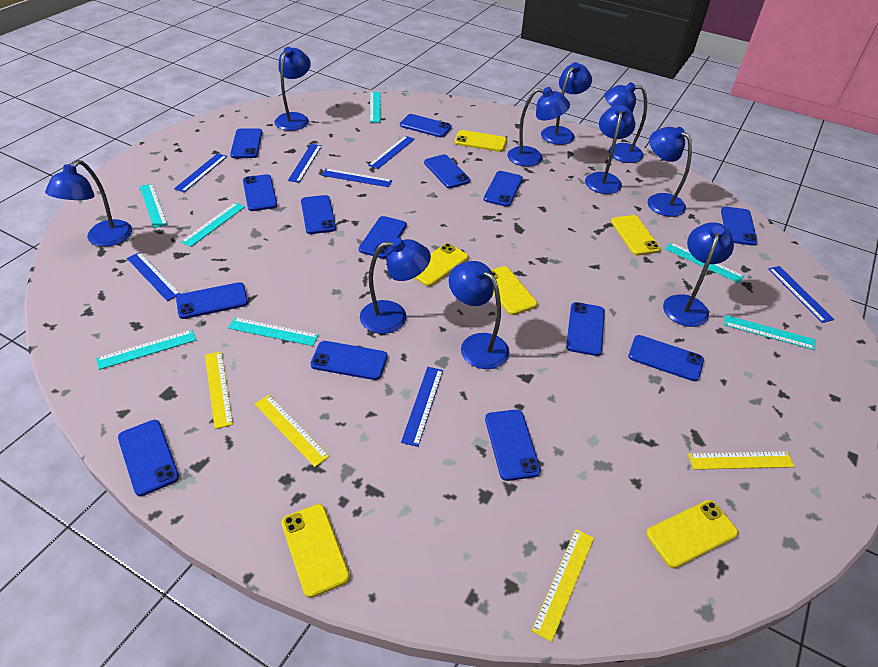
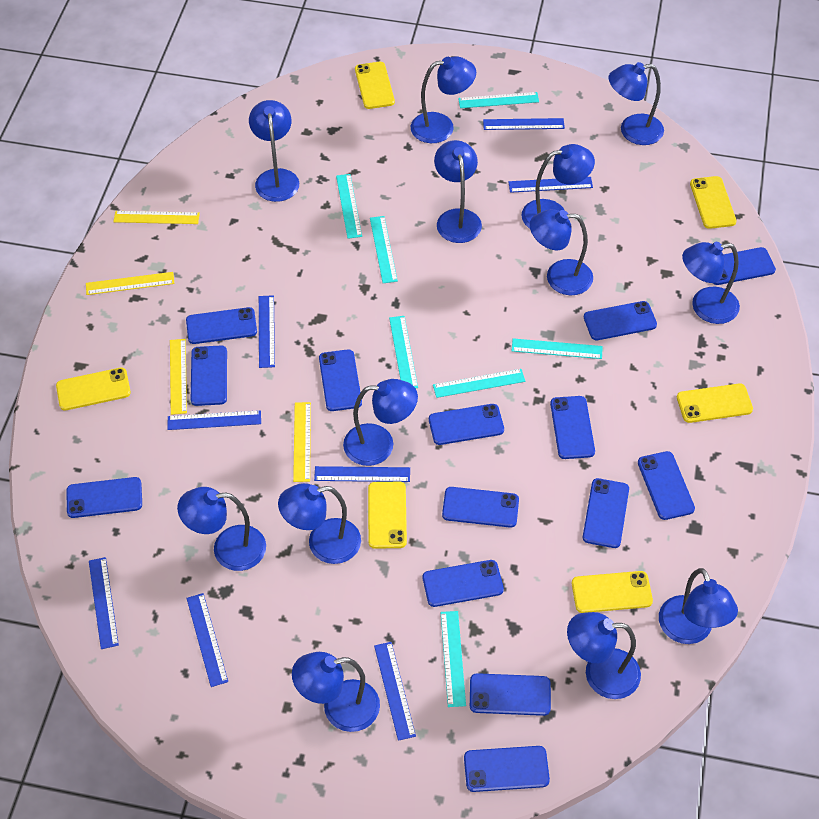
blue lamp: [45,160,132,247] [274,47,311,131] [360,238,431,334] [449,261,509,369] [507,87,570,166] [541,62,592,145] [585,105,635,194] [604,82,647,163] [648,127,692,217] [663,222,734,327] = 10 -> [177,487,266,571] [249,100,299,202] [278,483,361,564] [292,652,380,732] [343,379,418,466] [411,56,476,143] [434,140,482,243] [521,144,595,229] [530,209,593,295] [567,612,641,699] [608,62,664,145] [659,568,738,644] [682,242,740,324] = 13
blue ruler: [127,252,180,301] [174,153,227,192] [288,144,322,183] [322,169,392,187] [368,136,415,169] [401,367,443,447] [768,266,834,323] = 7 -> [89,557,119,649] [167,410,261,430] [186,593,228,687] [259,295,275,368] [314,466,410,482] [374,642,416,741] [483,118,565,130] [509,177,593,193] = 8

